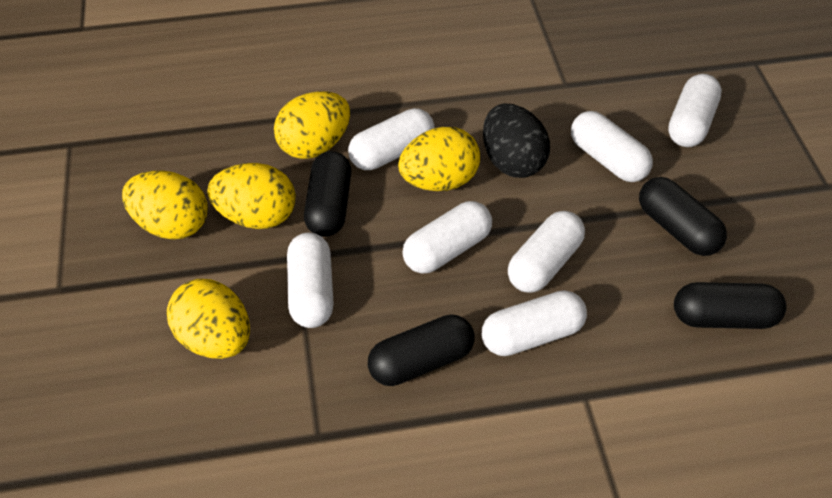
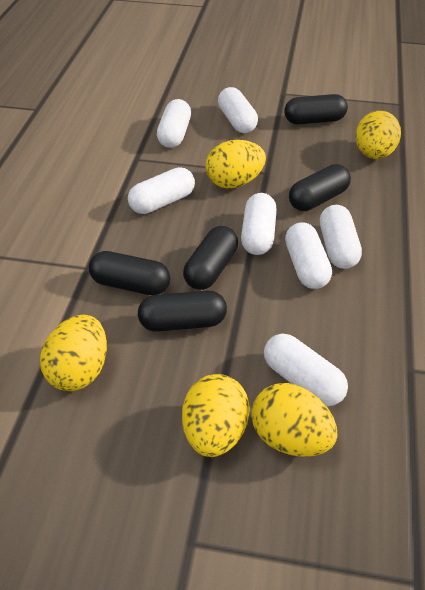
black capsule: [304,151,351,237] [368,314,474,386] [639,177,727,256] [674,282,787,329] = 4 -> [89,251,170,295] [138,291,227,332] [183,226,238,290] [284,94,348,125] [289,164,351,211] = 5
black egg: [483,104,550,178] = 1 -> none = 0

